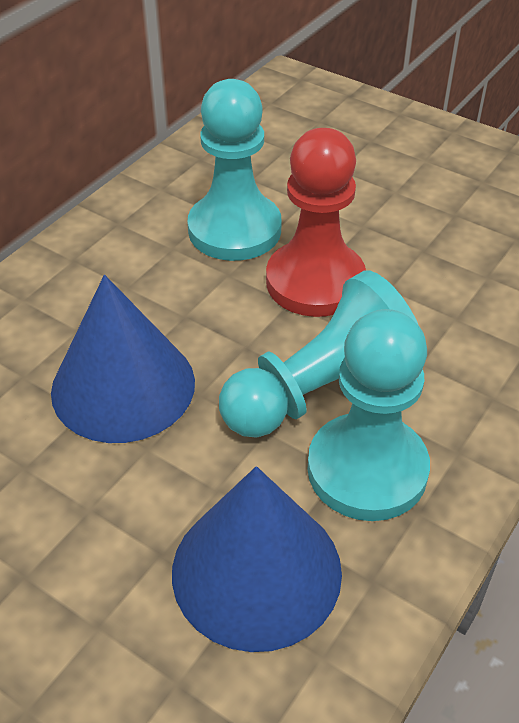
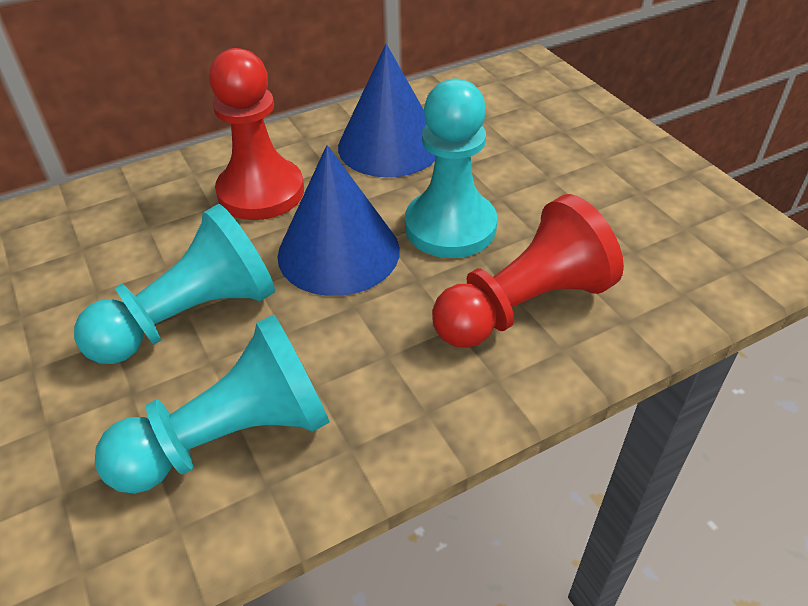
red pawn: [266,128,366,317] = 1 -> [209,48,304,220] [432,194,624,348] = 2

